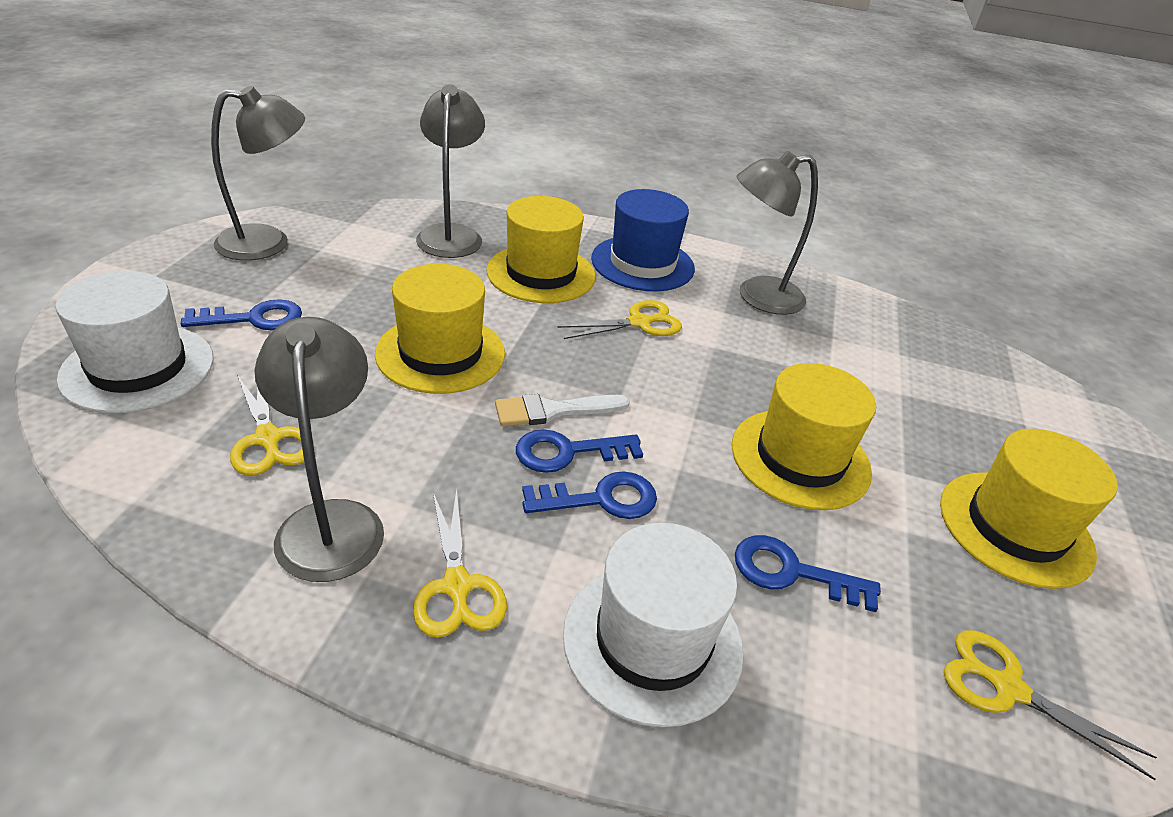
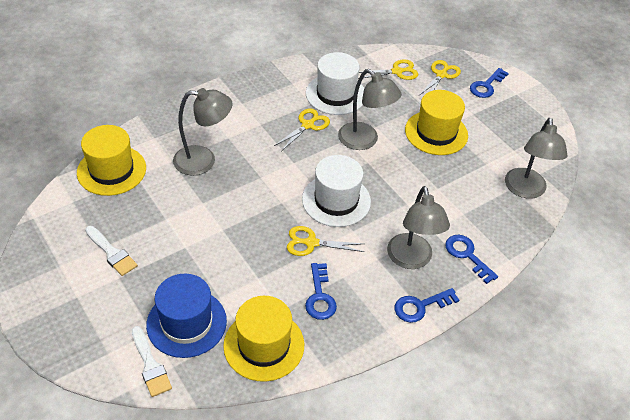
white brush: [495,394,630,426] = 1 -> [85,226,138,276] [132,326,172,397] = 2
yellow hat: [375,264,505,394] [486,196,596,303] [732,363,876,510] [940,429,1118,589] = 4 -> [77,125,146,196] [223,296,304,382] [405,90,468,155] = 3

